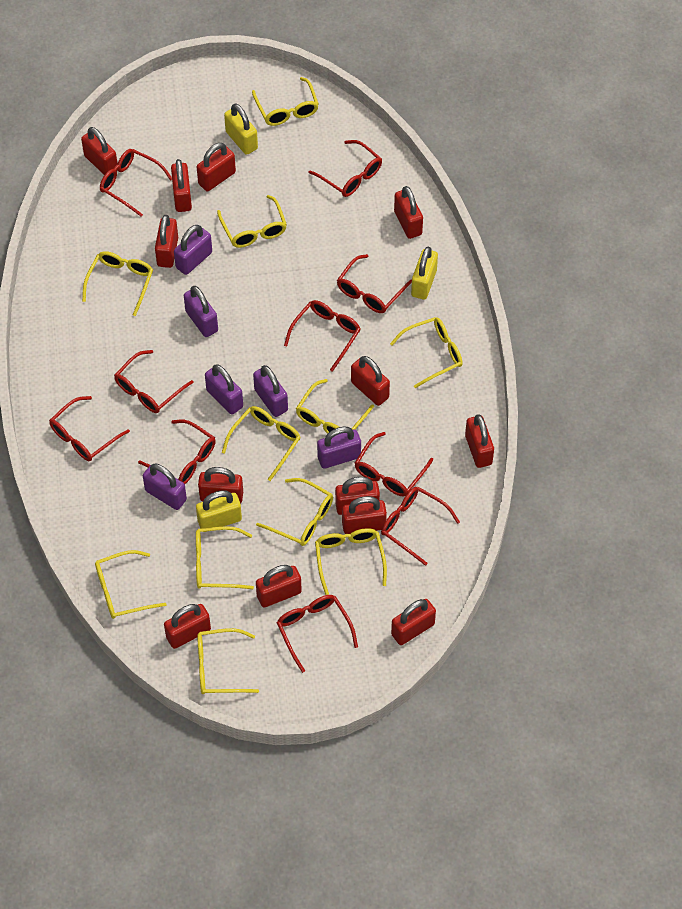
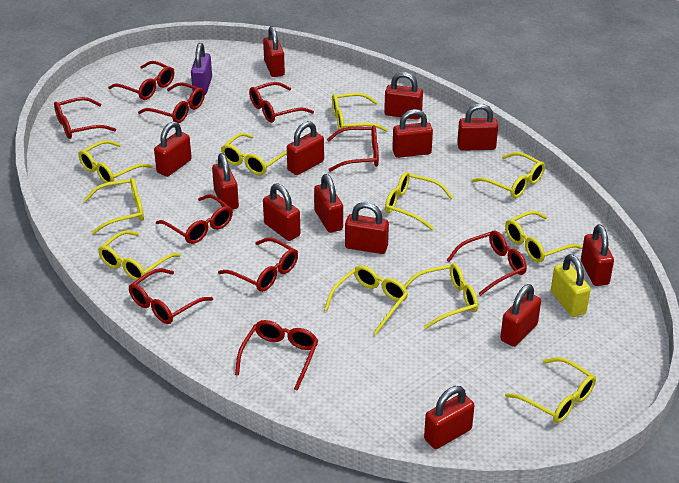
purple padlock: [143,463,187,510] [174,225,212,275] [184,286,218,337] [205,364,243,415] [253,365,288,417] [317,427,361,469] = 6 -> [191,43,212,95] = 1
yellow padlock: [196,490,242,532] [224,104,258,155] [411,247,438,300] = 3 -> [551,254,591,317] = 1

